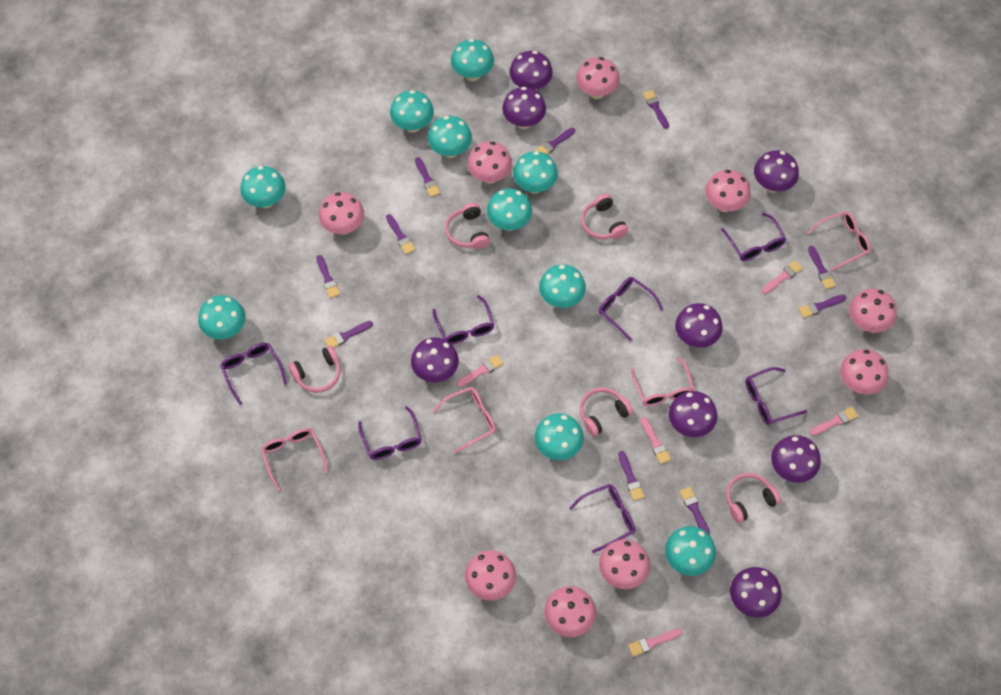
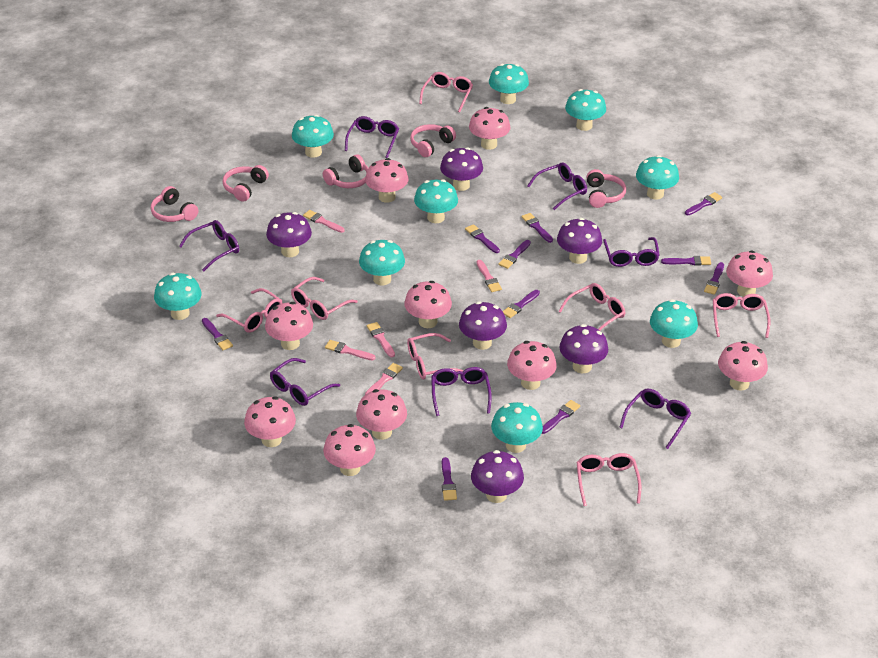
pink glasses: [261,428,328,492] [433,387,496,453] [631,357,694,406] [807,211,871,271] = 4 -> [216,288,282,333] [291,277,358,320] [407,333,464,379] [419,72,473,113] [558,283,626,330] [577,453,641,506] [713,293,770,338] = 7
pink mushroom: [319,192,364,235] [465,550,516,601] [467,141,512,184] [544,586,596,637] [576,57,620,99] [599,539,650,589] [705,170,751,212] [840,349,888,394] [849,288,897,333] = 9 -> [244,396,296,447] [265,302,313,350] [323,424,376,476] [356,389,407,440] [365,158,409,203] [404,281,452,328] [469,107,511,150] [507,341,557,390] [718,341,768,391] [726,251,773,297] = 10
purple mushroom: [411,337,459,383] [502,87,546,129] [509,51,553,91] [669,391,717,437] [675,303,723,348] [730,567,781,618] [754,150,799,193] [771,435,821,483] = 8 -> [266,212,312,257] [440,147,483,191] [459,301,507,350] [471,450,524,503] [557,218,602,264] [560,324,608,373] = 6
turquoise mushroom: [198,295,246,339] [240,166,286,208] [390,90,434,132] [428,116,472,158] [451,39,494,81] [487,188,532,231] [513,151,558,194] [535,413,584,460] [539,264,586,308] [665,526,716,576] = 10 -> [154,273,202,320] [292,115,334,158] [359,240,405,285] [414,179,458,223] [489,64,529,104] [491,402,543,453] [565,89,606,131] [636,155,679,200] [650,299,698,348] = 9

